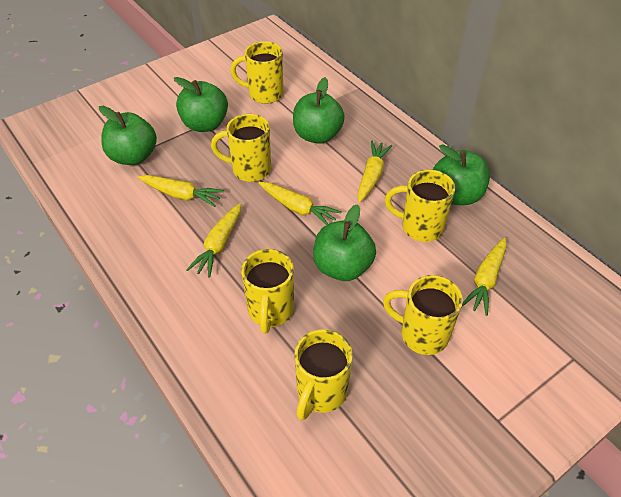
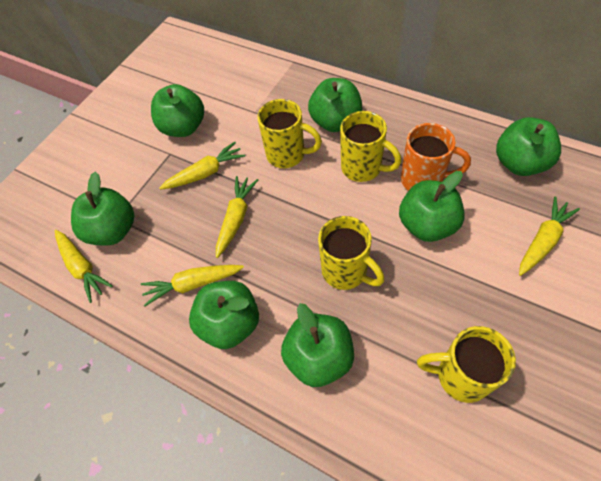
green apple: [99,106,157,165] [174,77,228,132] [293,77,345,144] [313,204,376,281] [433,144,490,205] = 5 -> [71,172,134,246] [151,84,204,137] [189,281,259,349] [281,303,354,387] [308,78,362,132] [399,171,465,242] [496,117,561,176] = 7
orange mug: none = 0 -> [401,123,471,191] = 1
yellow mug: [211,114,271,182] [230,41,283,104] [241,249,294,334] [294,329,353,420] [383,275,463,355] [385,170,455,242] = 6 -> [257,99,322,168] [318,216,385,290] [340,111,401,182] [417,326,516,403] = 4

